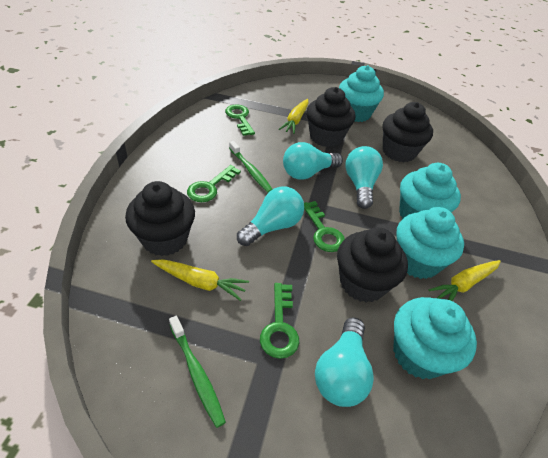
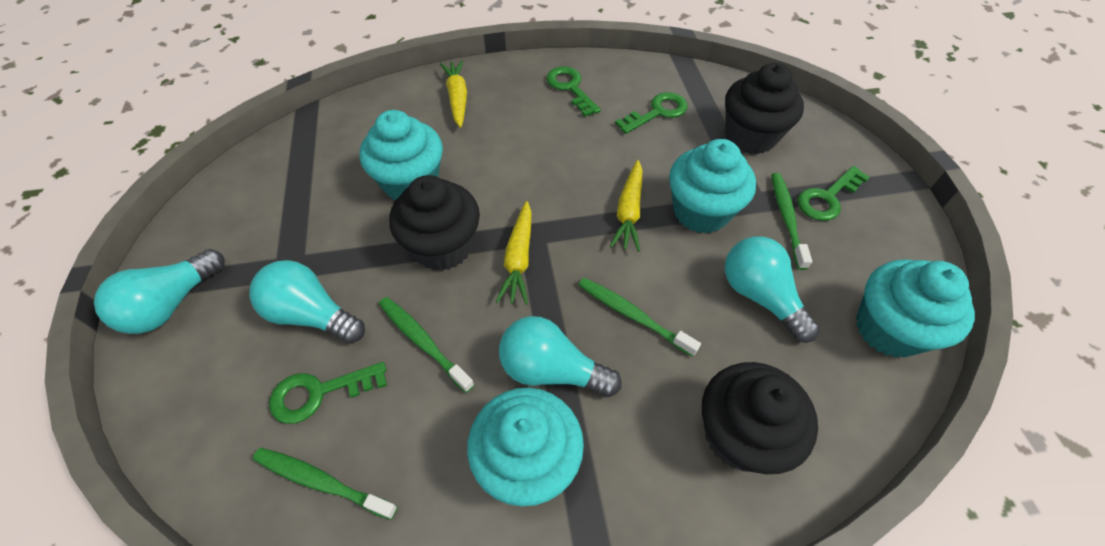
black cupcake: [125,181,195,256] [306,87,355,147] [337,227,408,303] [383,102,433,162] = 4 -> [389,175,480,271] [702,362,818,474] [725,63,804,154] = 3
green toothbrush: [169,316,226,428] [229,141,273,193] = 2 -> [253,448,398,520] [379,297,474,393] [578,278,701,357] [771,173,812,270] = 4

